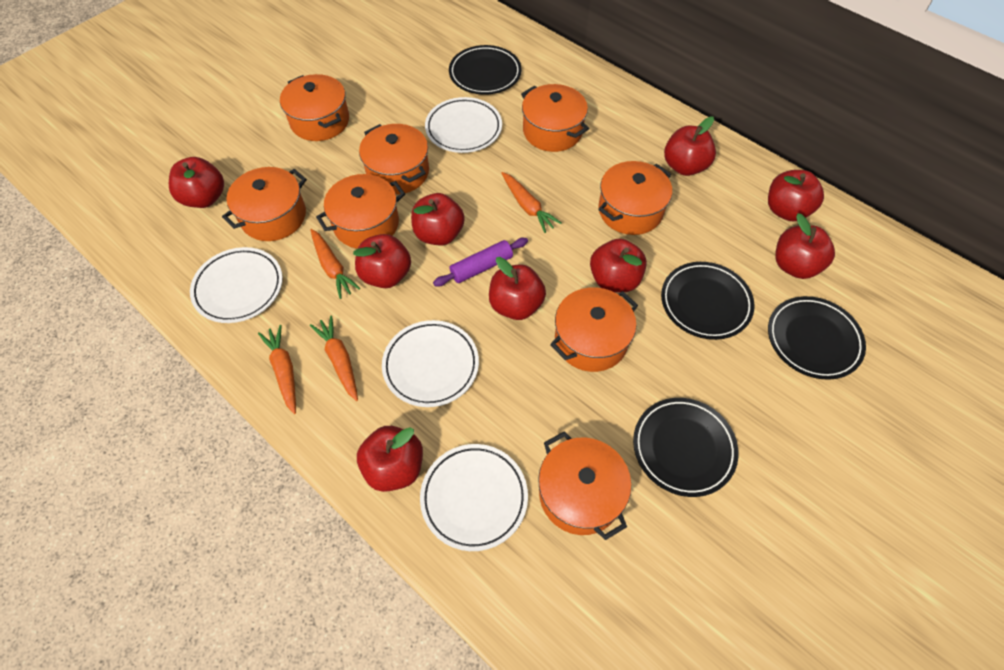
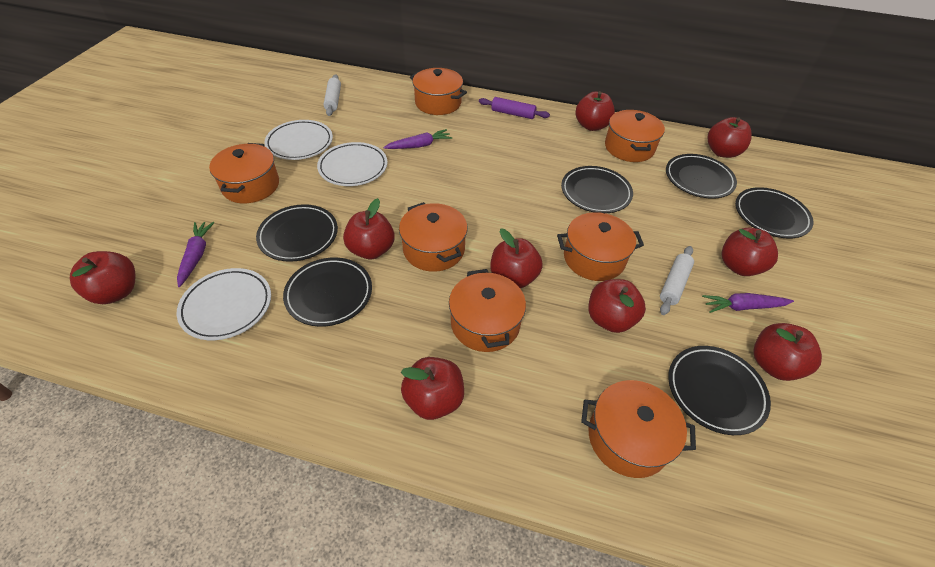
black plate: [449,45,522,95] [633,398,738,497] [661,262,755,340] [768,296,866,380] = 4 -> [256,204,338,262] [283,257,372,327] [561,166,633,213] [666,154,737,199] [668,346,771,435] [735,187,813,238] = 6
orange carrot: [258,325,296,414] [310,229,361,299] [310,316,358,401] [501,172,562,233] = 4 -> none = 0
orange pot: [222,167,307,241] [280,74,349,141] [316,174,405,249] [359,124,429,195] [521,84,589,152] [538,431,631,540] [550,287,638,372] [598,161,672,235] = 8 -> [209,143,279,203] [399,202,468,272] [410,68,467,115] [449,269,526,352] [557,212,644,281] [581,380,696,478] [605,110,665,162] = 7
purple carrot: none = 0 -> [177,222,215,287] [383,129,452,149] [702,293,794,313] = 3
white plate: [190,247,283,323] [382,320,479,407] [420,444,528,551] [425,97,502,153] = 4 -> [177,268,271,340] [264,120,333,160] [317,142,388,186] = 3
white rolling pin: none = 0 -> [323,74,341,116] [660,246,694,315] = 2

